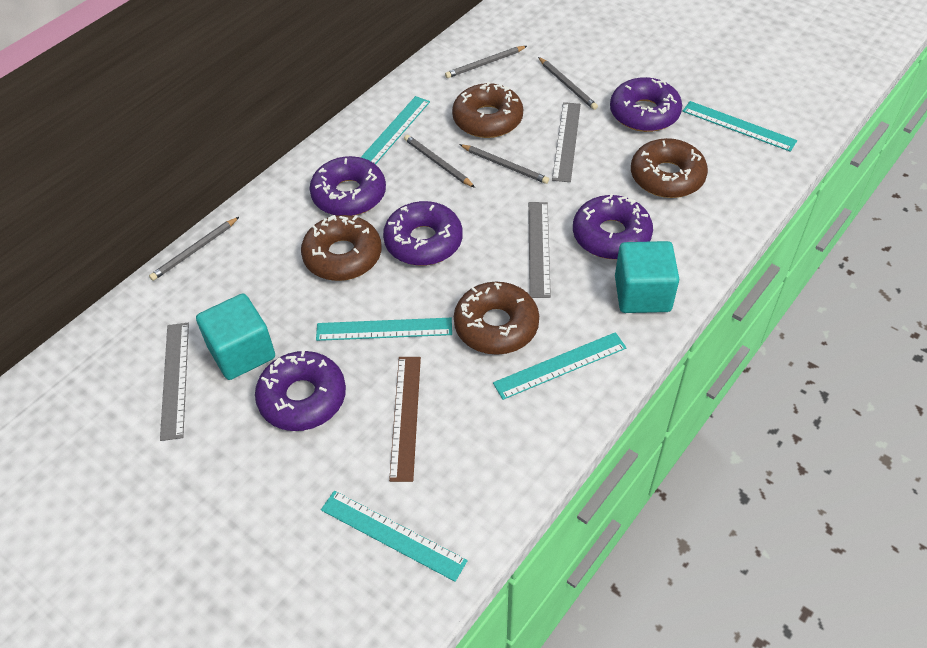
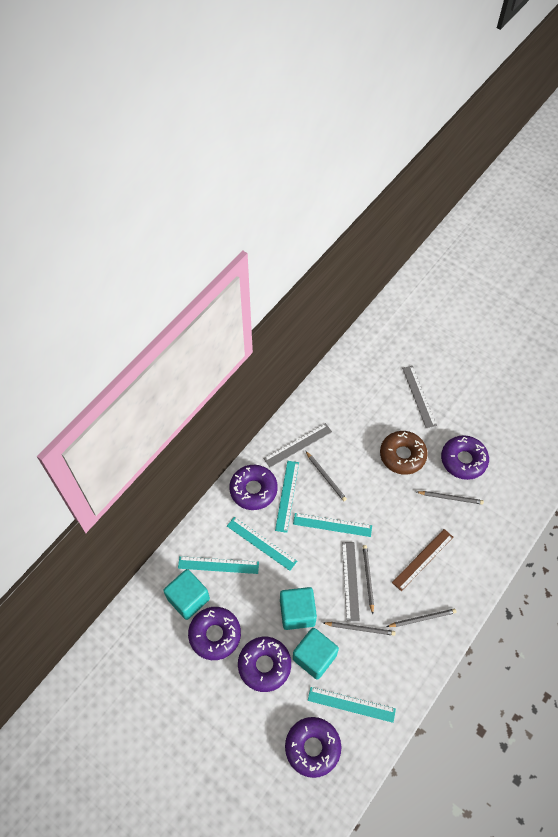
brown donut: [301,215,381,281] [452,82,523,138] [454,282,539,355] [631,138,708,198] = 4 -> [380,431,428,475] = 1
turquoise cube: [196,293,275,380] [615,241,679,313] = 2 -> [163,569,210,620] [280,587,317,630] [293,628,339,680] = 3

